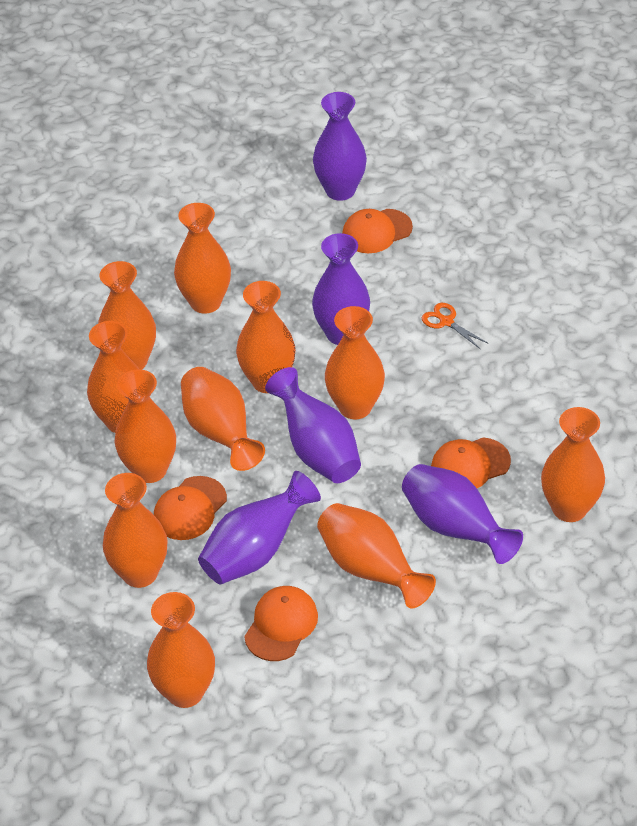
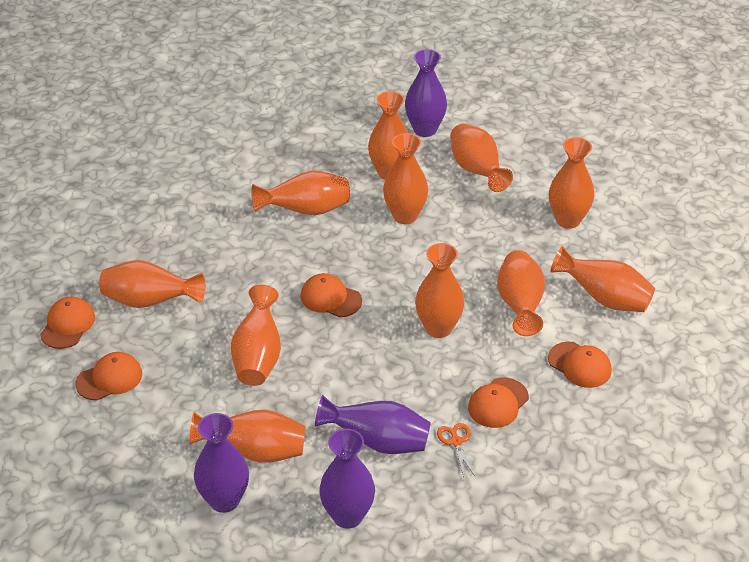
orange cap: [154,476,227,540] [244,586,318,661] [342,209,413,253] [431,438,511,488] = 4 -> [40,297,95,349] [75,352,142,400] [301,273,362,317] [468,378,529,428] [548,342,612,388] = 5
purple vase: [198,471,321,585] [265,367,361,483] [312,233,370,345] [313,92,367,201] [402,464,523,564] = 5 -> [194,413,249,513] [315,395,431,454] [319,429,375,529] [405,49,447,137] = 4

